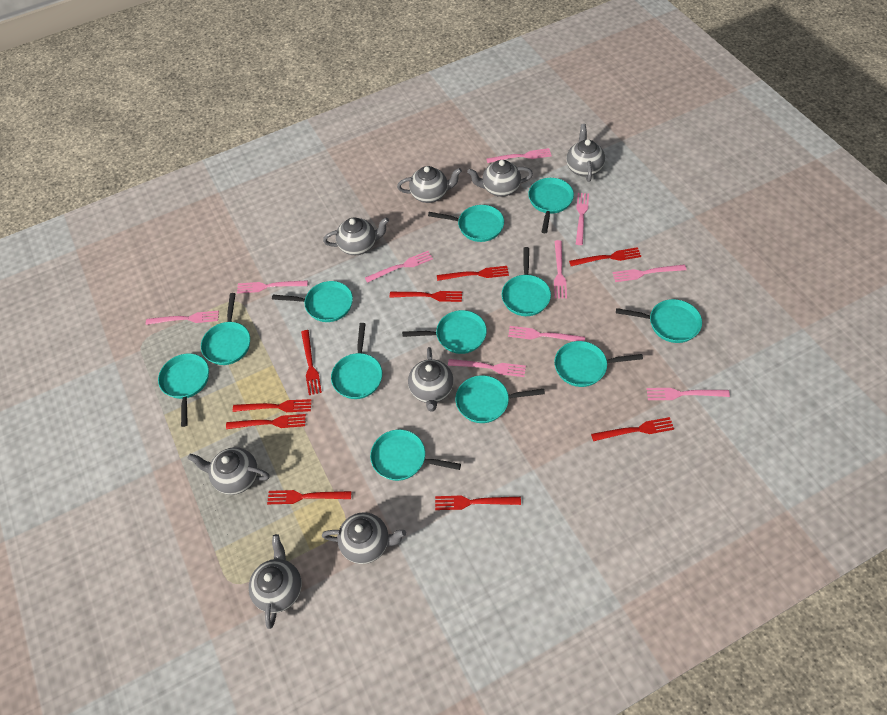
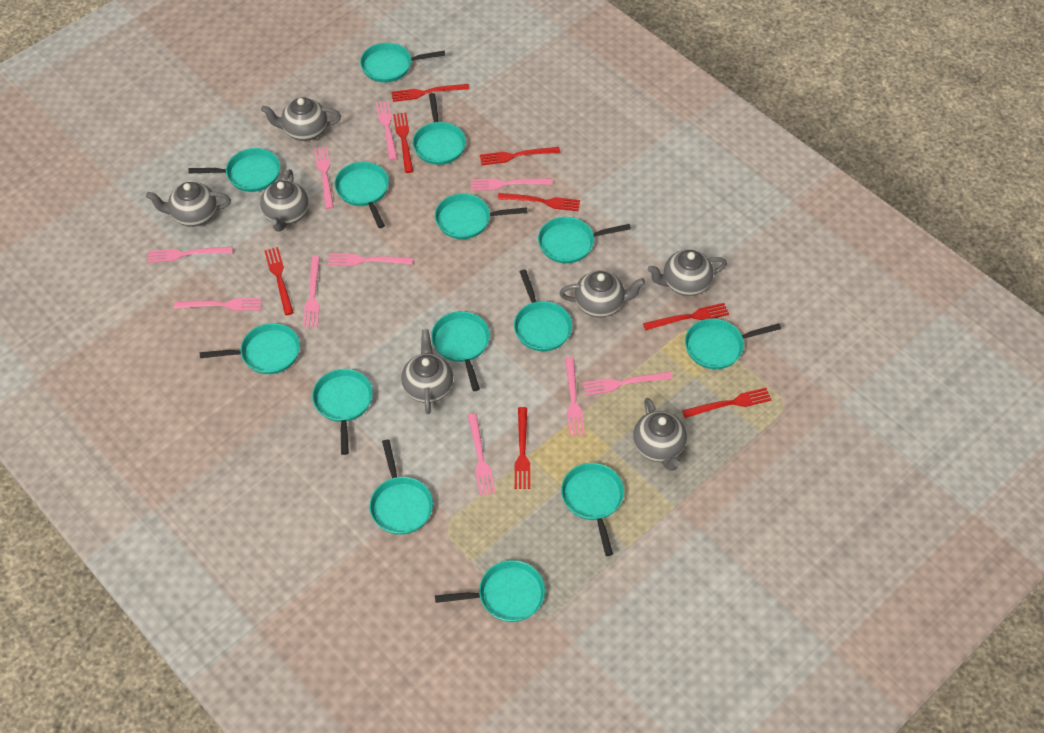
grey teapot: [187,447,270,495] [249,534,302,629] [322,512,406,564] [323,217,389,255] [397,166,462,203] [408,347,454,412] [467,160,533,197] [566,124,605,182] = 8 -> [146,182,231,227] [260,169,309,232] [261,97,341,141] [401,330,453,414] [559,271,645,318] [633,398,687,471] [648,250,727,296] = 7
red fork: [226,414,306,429] [233,399,311,412] [267,490,351,504] [301,330,322,395] [390,291,462,302] [435,496,521,510] [437,266,509,281] [569,247,641,266] [591,417,674,441] = 9 -> [264,247,294,315] [391,84,469,102] [393,113,413,173] [480,147,560,165] [498,193,580,211] [515,407,530,489] [643,303,729,330] [682,388,772,418] = 8
turquoise pan: [158,353,209,427] [201,293,250,365] [272,281,353,322] [331,323,382,399] [370,429,461,481] [402,310,487,354] [428,205,504,242] [455,375,545,423] [502,247,551,316] [528,178,574,233] [554,341,643,387] [616,299,702,343] = 12 -> [188,148,280,192] [200,323,300,374] [312,369,373,455] [334,162,389,228] [360,43,445,83] [369,439,433,535] [413,93,466,165] [431,311,490,391] [435,194,527,239] [435,560,545,622] [514,269,572,351] [538,217,631,263] [561,463,624,556] [685,319,781,369] = 14

